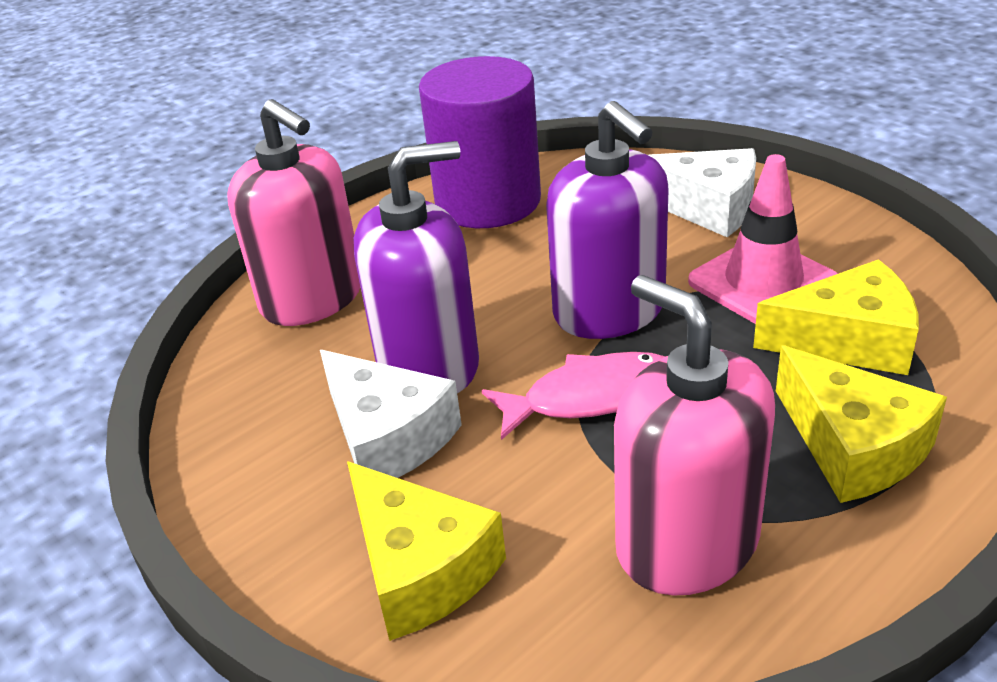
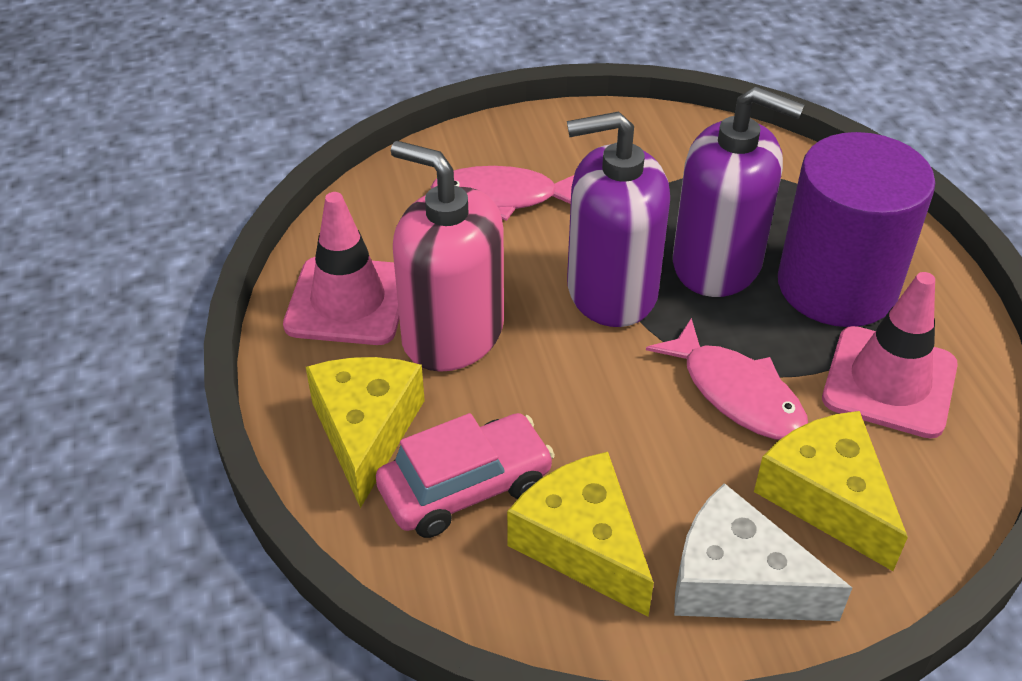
pink car: none = 0 -> [376,413,555,538] = 1
pink fish: [482,352,665,440] = 1 -> [431,166,574,221] [646,318,808,440] = 2
pink soap dispenser: [227,99,360,326] [614,275,775,596] = 2 -> [391,141,504,372] = 1
pink traffic cone: [688,154,838,324] = 1 -> [283,192,399,345] [822,272,958,439] = 2
white cheese: [320,350,462,478] [648,148,756,237] = 2 -> [674,483,852,621] = 1

